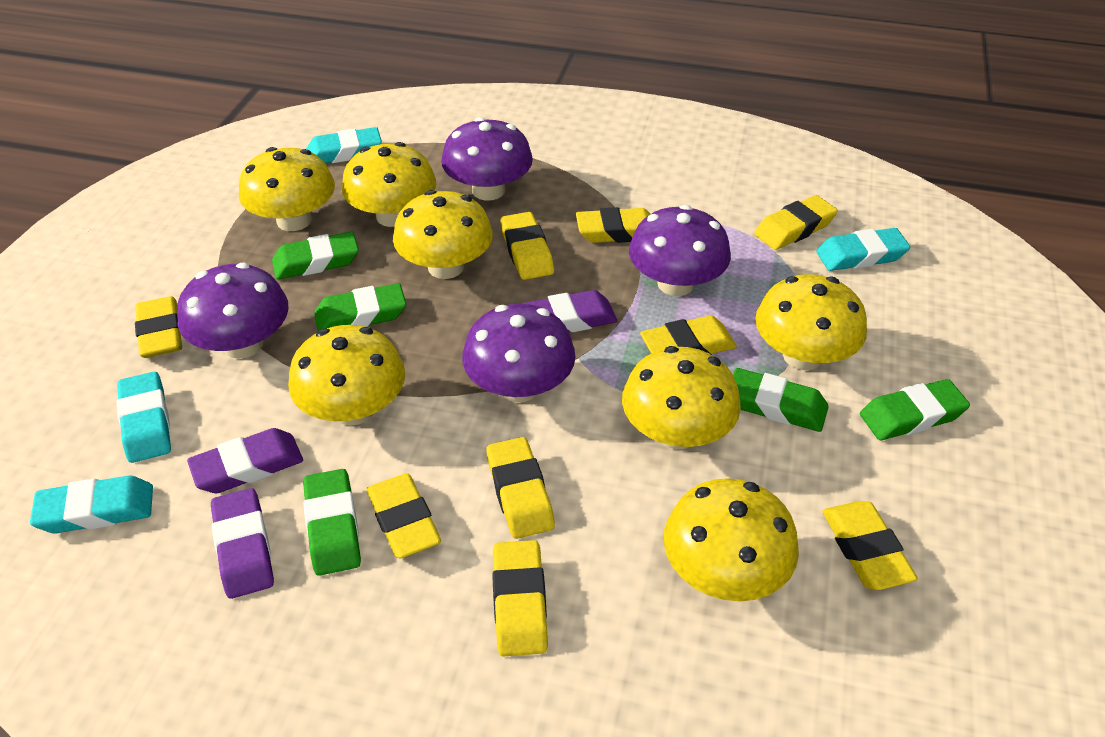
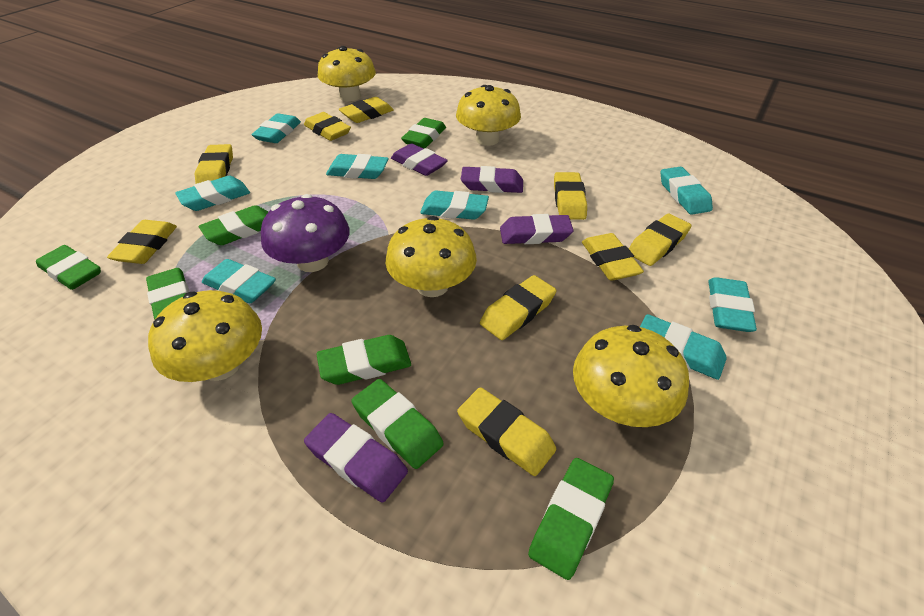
green eraser: [272,232,359,279] [303,469,361,576] [314,283,406,331] [733,368,828,432] [860,379,970,440] = 5 -> [36,245,101,290] [146,268,189,319] [199,205,268,245] [316,335,411,385] [351,379,444,469] [401,118,446,148] [528,458,614,580] = 7
purple eraser: [187,428,303,493] [211,488,274,599] [523,290,617,332] = 3 -> [304,413,408,502] [391,143,448,176] [461,166,523,193] [500,214,574,244] = 4
purple mushroom: [177,263,289,359] [441,117,533,201] [462,304,575,402] [629,205,731,296] = 4 -> [261,194,350,272] = 1
turquoise eraser: [30,475,153,533] [117,372,171,463] [306,127,382,163] [816,228,910,271] = 4 -> [175,176,250,211] [202,259,276,303] [252,113,301,143] [326,154,389,179] [420,190,489,220] [640,314,727,380] [661,167,713,215] [708,277,757,332] = 8
yellow mushroom: [239,147,335,231] [288,325,405,426] [342,142,436,227] [393,190,493,279] [622,346,741,449] [664,478,799,601] [755,274,867,370] = 7 -> [148,290,262,382] [318,46,376,101] [385,216,477,297] [456,85,521,146] [573,325,689,427] = 5

